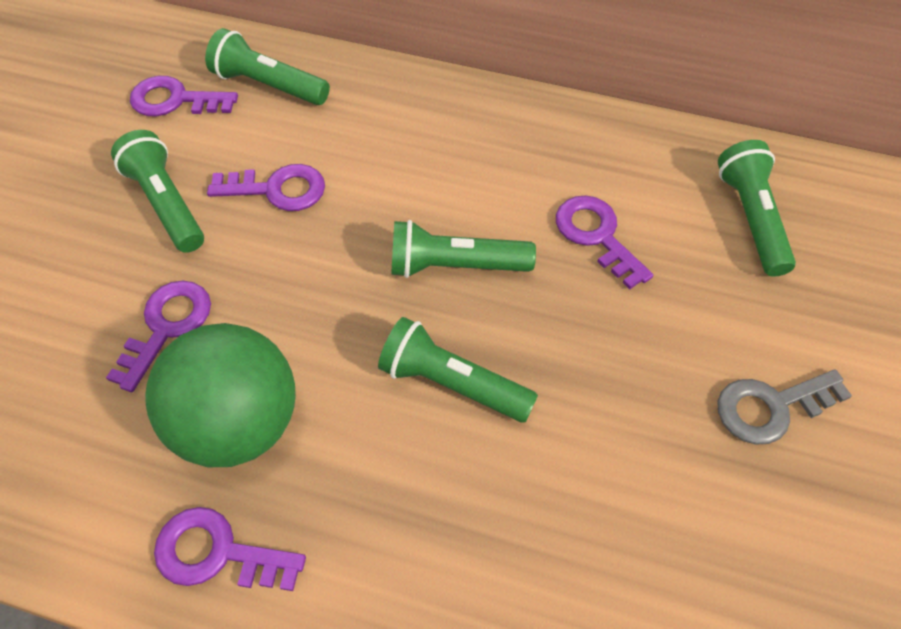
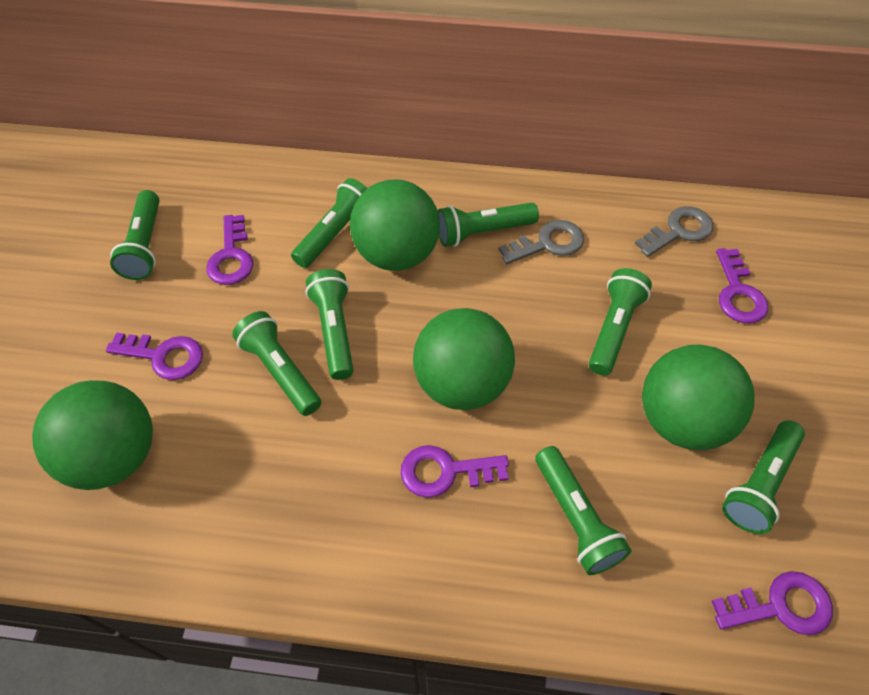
green ball: [145,323,296,467] = 1 -> [32,380,153,490] [350,179,440,271] [413,308,515,410] [642,344,754,450] = 4
green flashlight: [111,130,204,253] [205,28,330,105] [378,317,538,423] [391,220,536,278] [718,140,796,277] = 5 -> [110,190,159,280] [232,311,321,416] [291,178,368,268] [305,269,354,380] [438,203,539,247] [535,446,632,575] [589,268,652,376] [722,420,805,534] = 8
grey key: [717,369,852,445] = 1 -> [499,220,584,264] [635,206,713,257] = 2

